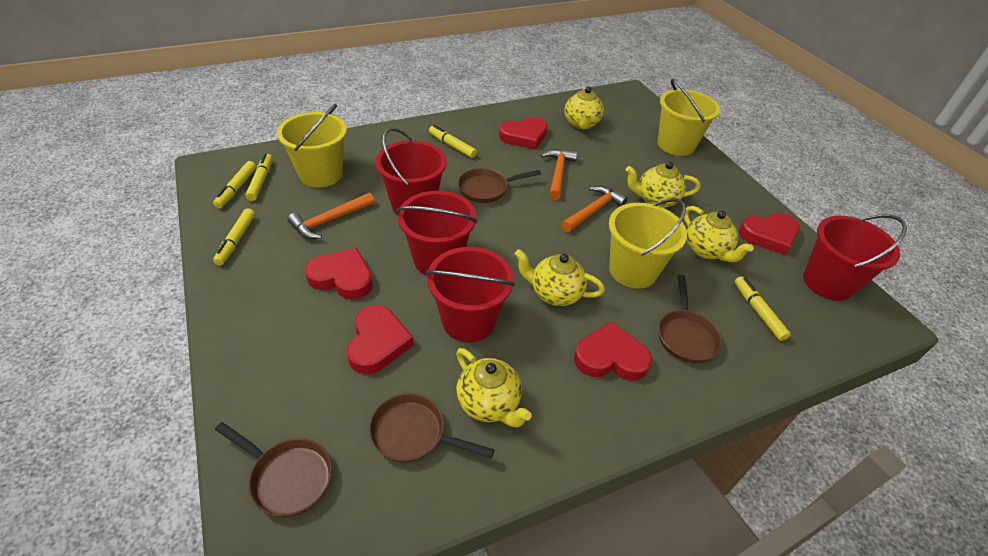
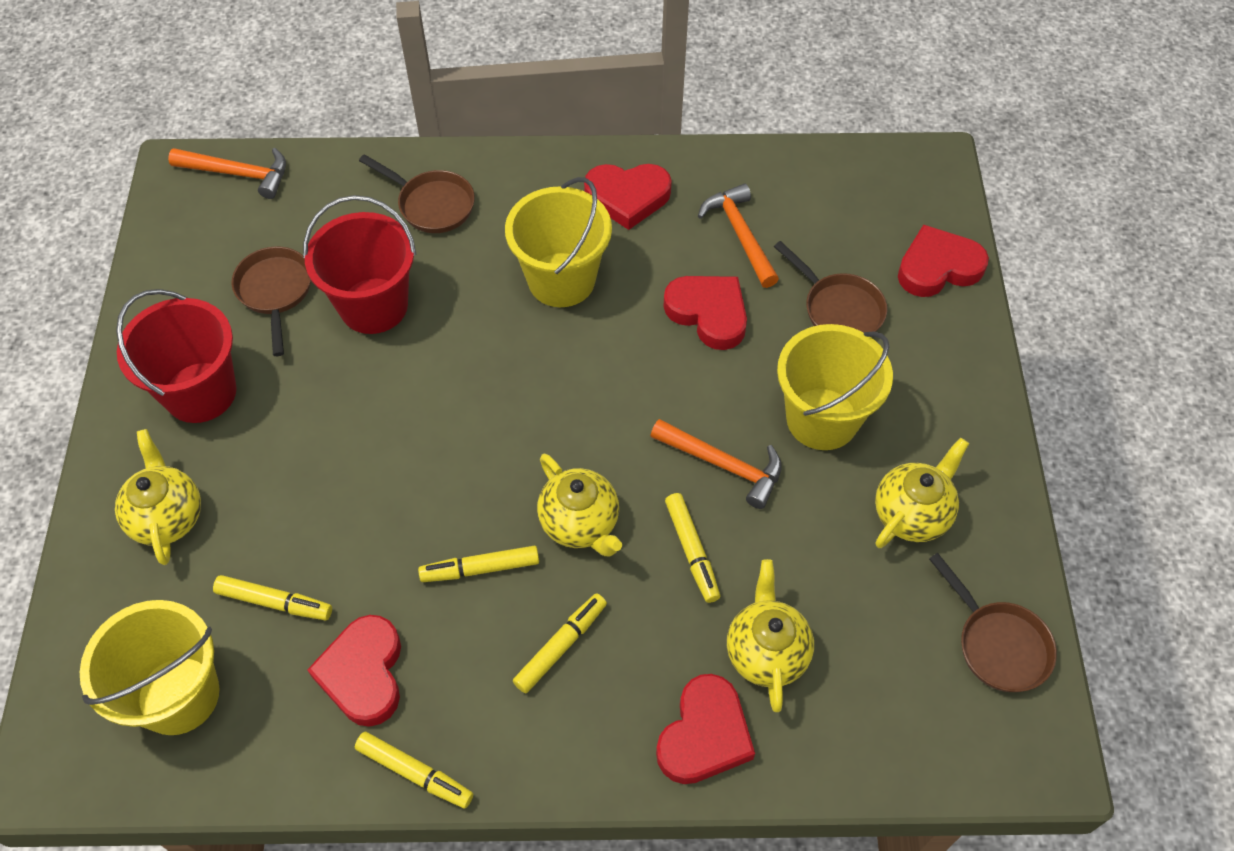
red bucket: [375,128,447,215] [396,191,478,276] [426,247,515,342] [803,214,907,301] = 4 -> [116,289,237,423] [303,195,416,334] = 2
yellow teapot: [456,348,532,428] [515,249,605,306] [564,87,604,129] [626,161,700,208] [684,206,754,262] = 5 -> [115,429,201,565] [537,454,622,557] [727,559,814,712] [875,438,969,548] = 4

